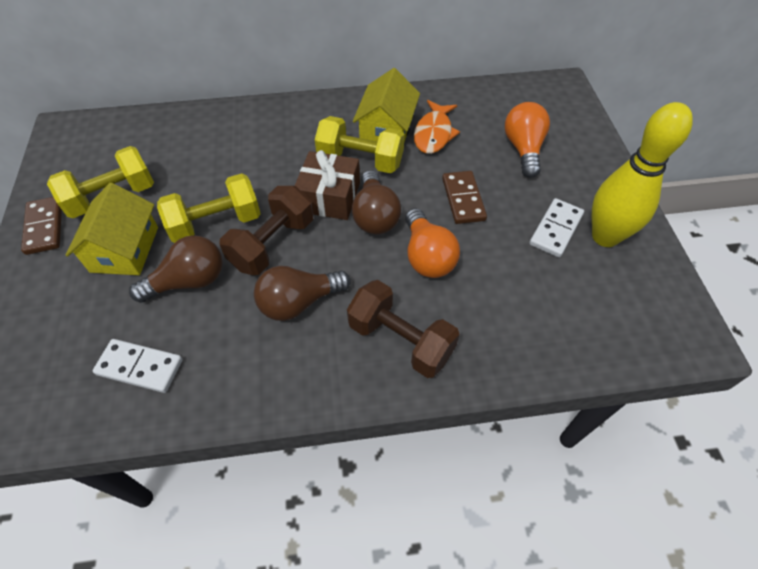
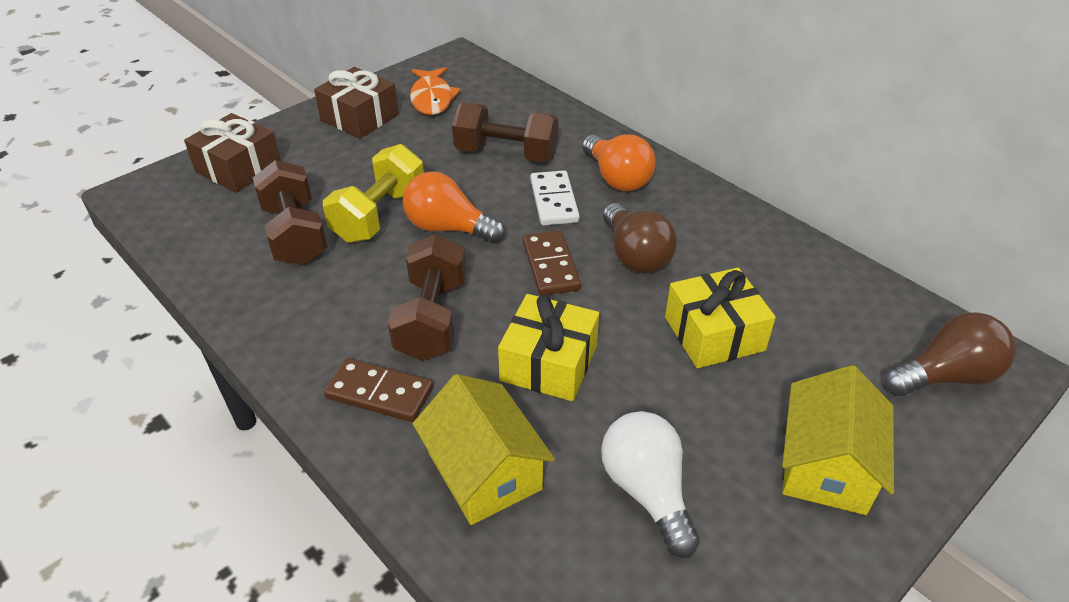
brown dumbbell: [220,186,313,275] [347,280,460,378] = 2 -> [253,160,327,265] [388,234,466,361] [452,103,558,163] = 3
brown gift: [295,150,360,220] = 1 -> [184,113,281,193] [314,67,399,139] = 2
brown light bulb: [129,235,222,303] [254,266,351,321] [352,170,401,234] = 3 -> [603,203,677,274] [885,312,1016,396] = 2
white domino: [93,339,183,393] [529,198,584,258] = 2 -> [530,170,580,226] = 1
white light bulb: none = 0 -> [601,411,700,558] = 1
yellow bowling pin: [592,102,693,247] = 1 -> none = 0
yellow dumbbell: [47,146,154,218] [157,173,261,243] [315,116,405,174] = 3 -> [323,144,424,243] = 1
yellow gift: none = 0 -> [498,294,599,401] [665,268,776,368] = 2

